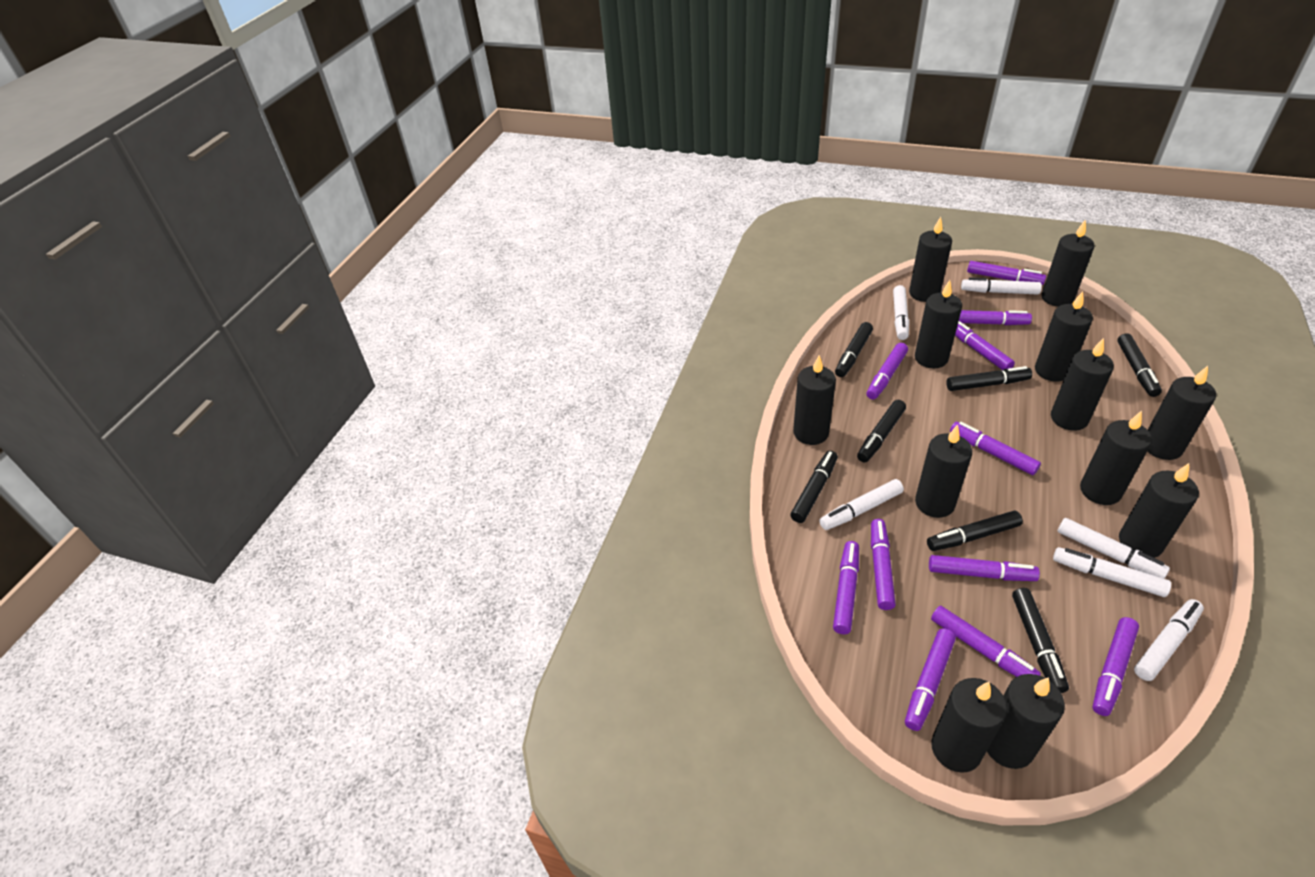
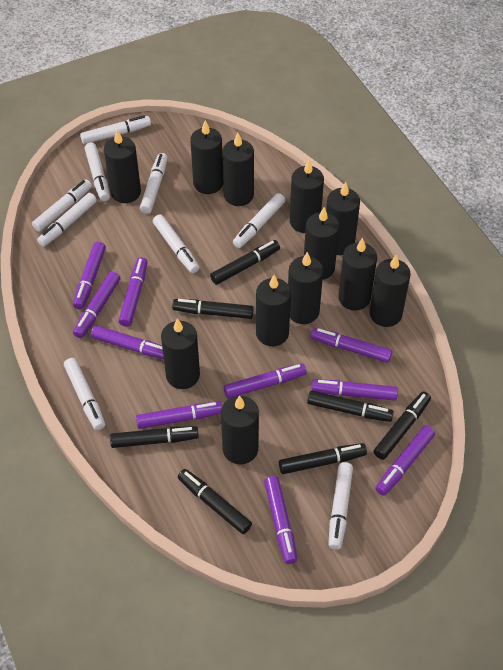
purple marker: [833,541,859,634] [866,343,908,399] [871,519,896,610] [905,628,956,731] [929,555,1040,581] [931,606,1041,677] [950,422,1041,475] [955,321,1015,370] [959,310,1032,325] [967,261,1046,285] [1092,617,1139,716] = 11 -> [73,242,106,309] [73,271,120,338] [91,325,164,359] [119,257,148,327] [136,401,222,429] [224,363,306,398] [264,476,297,564] [311,328,392,363] [312,380,398,401] [376,425,435,496] = 10
white marker: [819,479,904,530] [893,285,909,340] [961,277,1042,295] [1053,547,1171,597] [1058,518,1170,579] [1134,599,1204,681] = 6 -> [32,179,92,232] [37,193,97,247] [64,358,105,430] [80,115,151,144] [84,143,110,201] [140,153,168,214] [153,214,200,273] [233,193,285,248] [328,462,353,550] = 9

